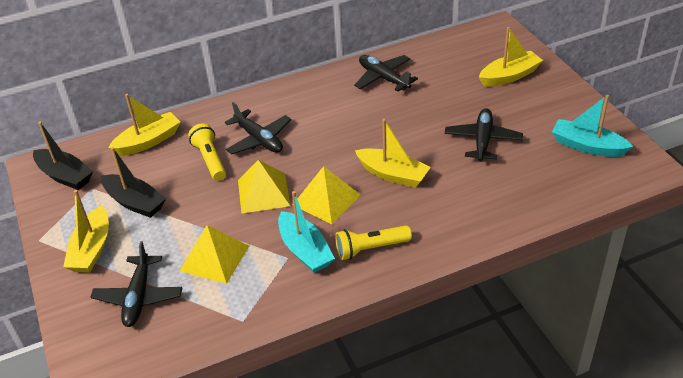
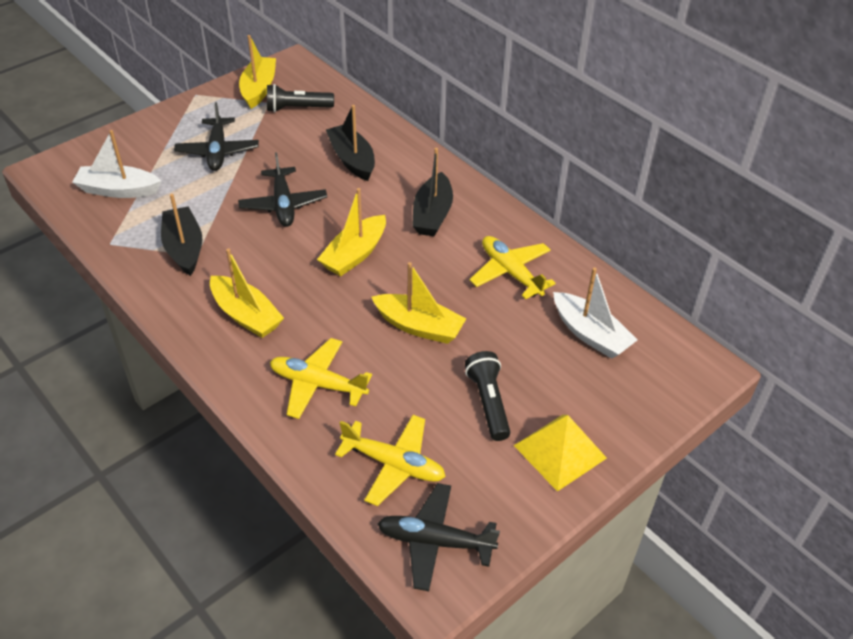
black boat: [33,121,93,190] [101,147,166,218] = 2 -> [161,194,202,276] [326,105,375,181] [412,148,453,236] = 3
black flashlight: none = 0 -> [267,84,334,112] [465,351,510,441] = 2
black plane: [91,241,182,327] [225,102,291,154] [354,55,418,92] [445,108,523,162] = 4 -> [174,102,259,171] [238,152,327,227] [377,483,500,591] = 3
turquoise boat: [278,191,335,273] [552,95,633,157] = 2 -> none = 0
white boat: none = 0 -> [72,130,161,198] [553,267,637,359] = 2
yellow flashlight: [188,123,226,181] [335,225,412,260] = 2 -> none = 0
yellow plane: none = 0 -> [270,338,372,419] [335,415,446,506] [469,236,556,299] = 3
yellow pyramid: [180,225,249,284] [238,160,290,214] [293,166,360,224] = 3 -> [514,415,607,492] = 1

